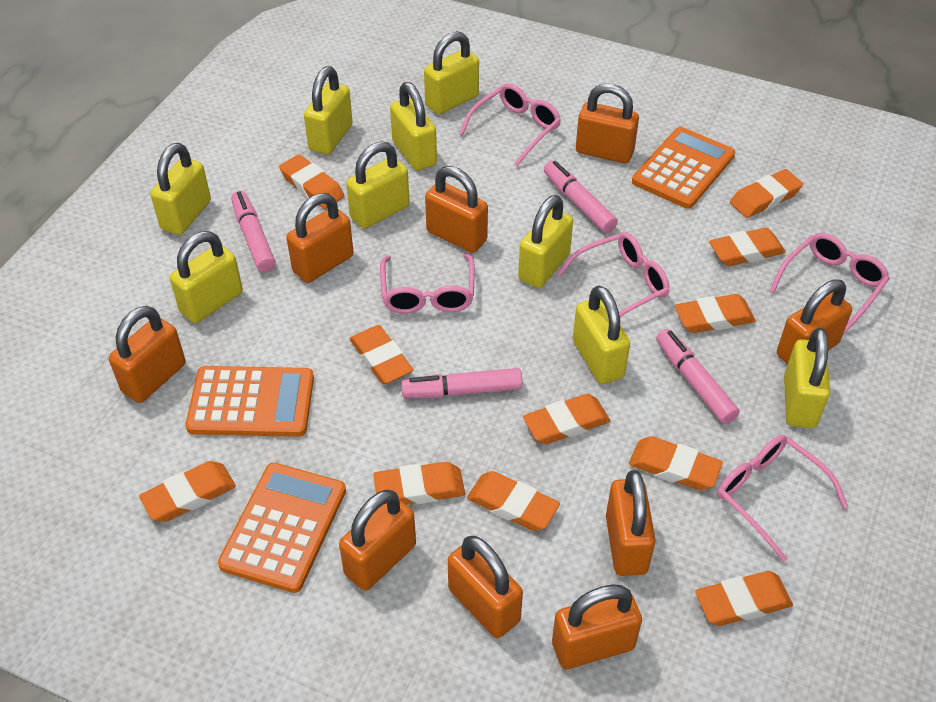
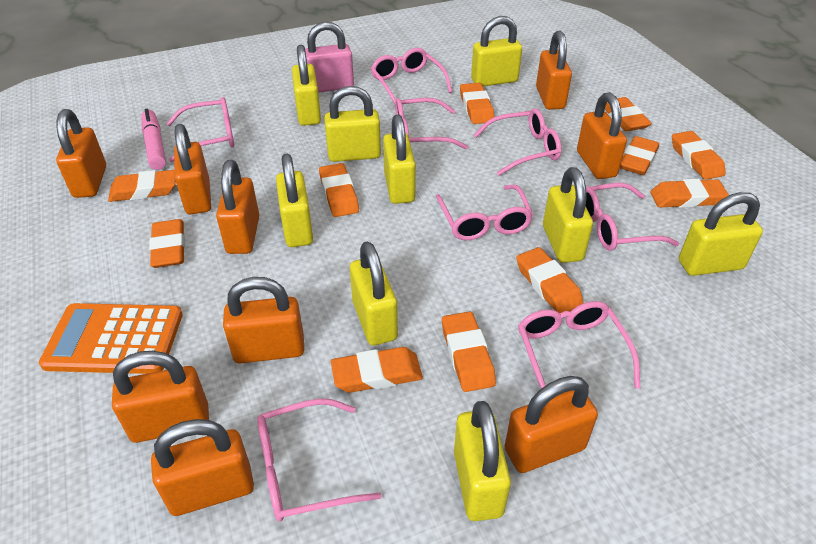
orange calculator: [185,366,314,437] [218,463,346,593] [632,127,735,209] = 3 -> [39,303,183,374] = 1
pink glasses: [380,253,475,314] [459,84,561,166] [557,232,670,317] [717,435,848,562] [770,233,890,334] = 5 -> [166,97,234,162] [257,398,382,522] [371,48,452,104] [395,98,468,149] [436,185,533,240] [474,108,562,176] [518,301,640,389] [586,183,679,251] = 8
pink marker: [231,191,276,272] [401,368,522,398] [544,161,618,233] [656,329,739,424] = 4 -> [142,109,166,170] = 1
pink padlock: none = 0 -> [305,22,354,93] = 1

